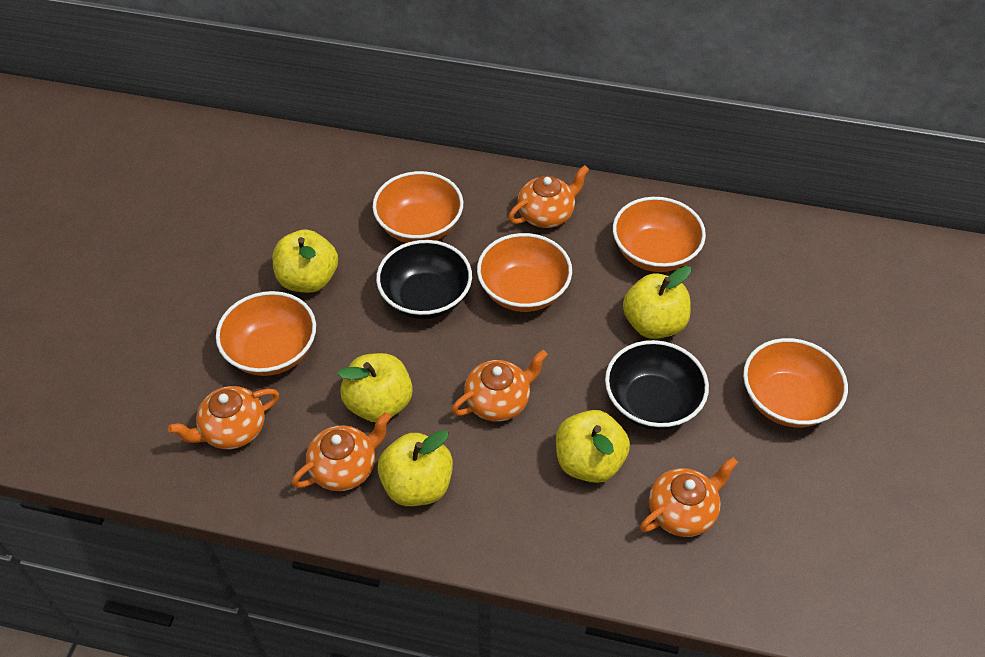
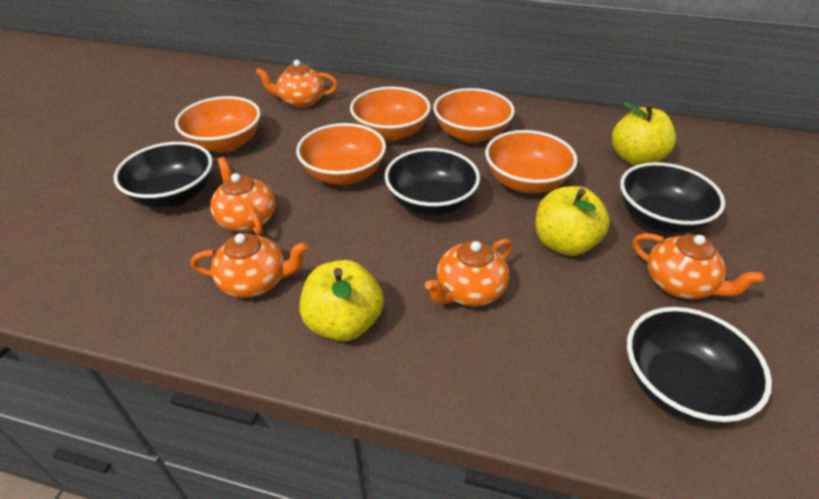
black bowl: [376,240,472,319] [605,340,709,430] = 2 -> [114,142,213,208] [385,148,480,216] [620,162,725,234] [627,307,772,425] = 4
yellow apple: [272,229,338,293] [337,353,413,422] [377,430,453,506] [556,410,630,483] [623,266,691,339] = 5 -> [300,260,384,341] [535,186,610,256] [612,102,676,166] = 3

